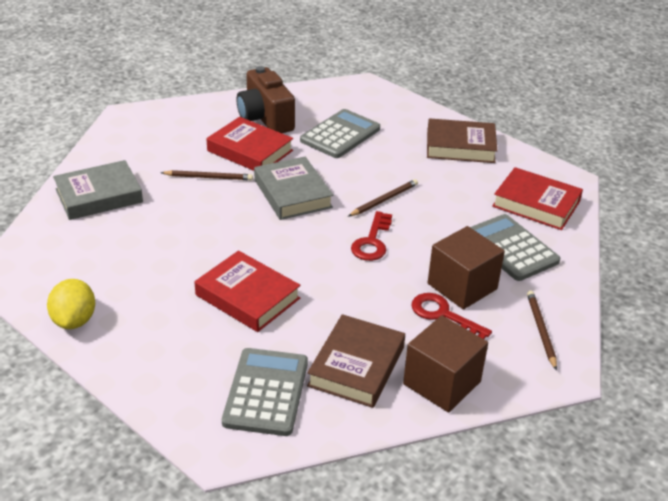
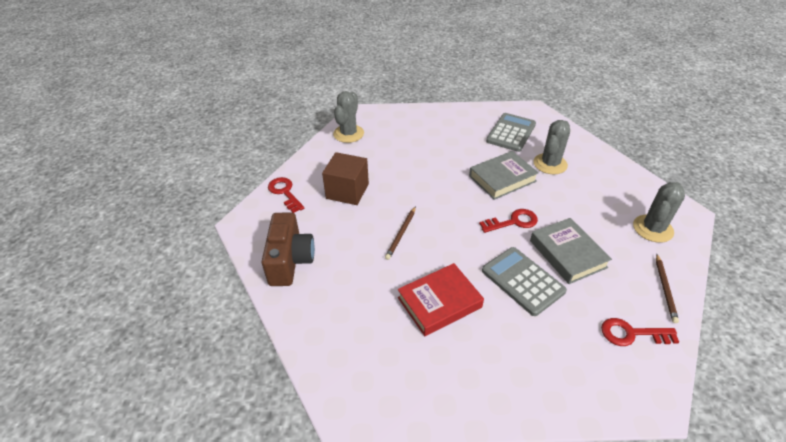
brown book: [307,314,405,408] [427,118,497,163] = 2 -> none = 0
brown cube: [403,315,488,413] [428,226,505,310] = 2 -> [322,152,369,205] = 1
brown pencil: [160,170,253,180] [349,179,418,216] [527,291,557,371] = 3 -> [385,206,416,260] [656,254,679,323] = 2
grey cactus: none = 0 -> [333,91,364,143] [533,120,570,175] [633,182,685,243] = 3
grey calculator: [222,348,308,436] [300,109,380,158] [470,214,561,281] = 3 -> [482,247,567,316] [486,113,536,152] = 2
red book: [194,251,301,332] [207,117,293,171] [492,167,583,230] = 3 -> [398,263,484,336] = 1
red key: [351,211,392,261] [412,293,492,339] = 2 -> [268,177,304,213] [479,209,538,233] [601,318,679,346] = 3
yellow lemon: [47,279,95,329] = 1 -> none = 0

